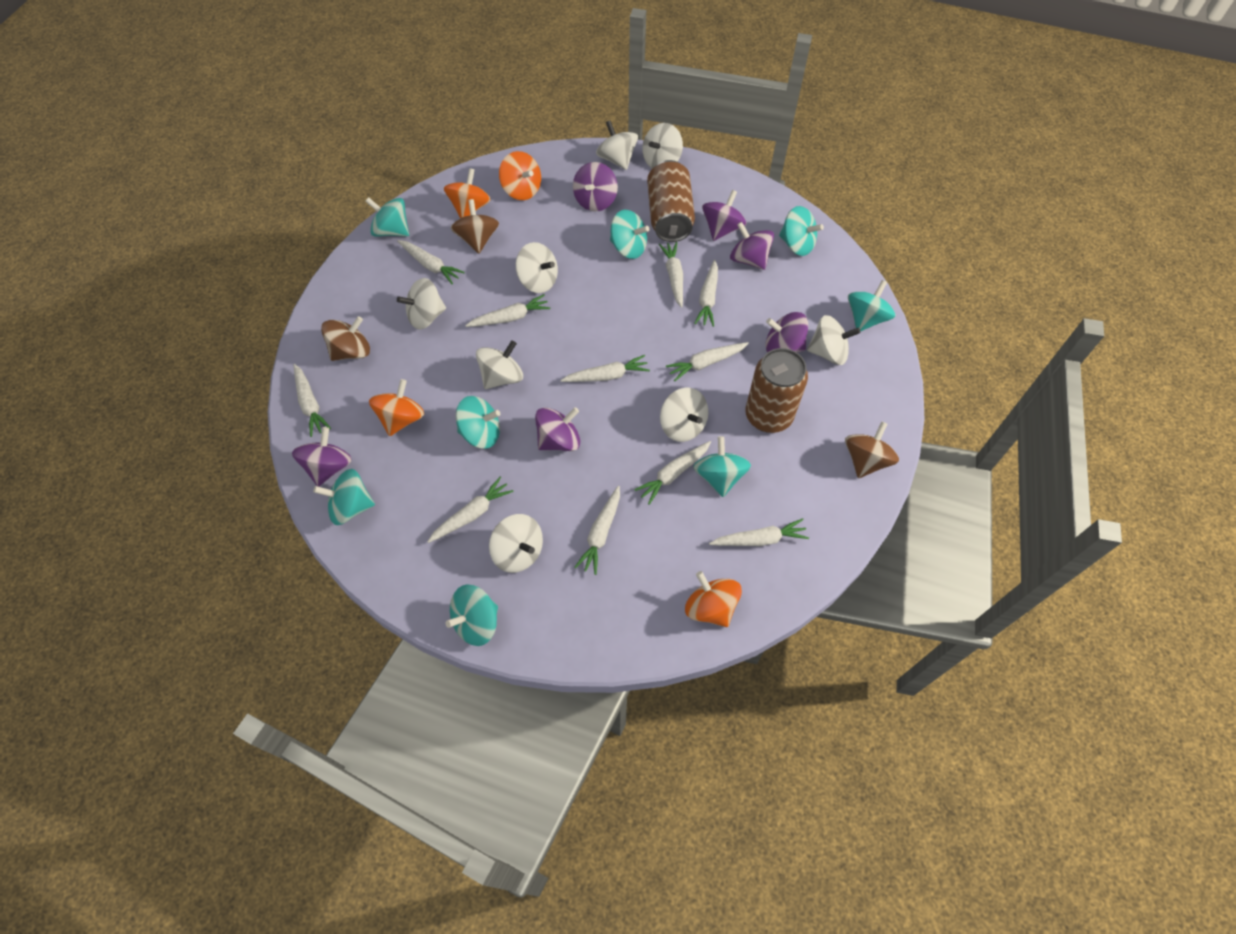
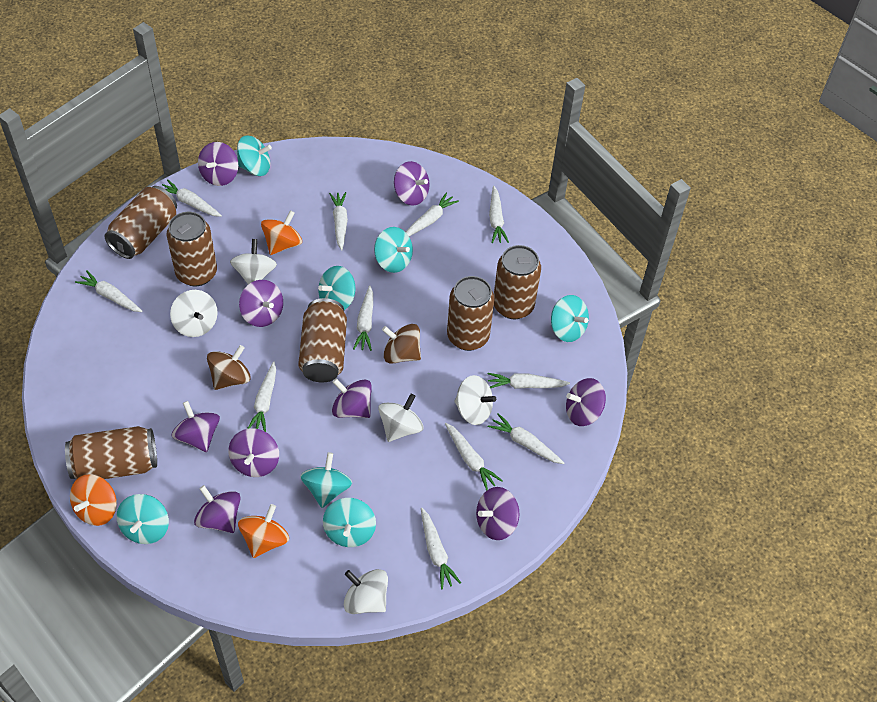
brown can: [647,160,695,242] [746,348,808,433] = 2 -> [65,426,157,480] [104,186,177,259] [166,212,217,286] [298,298,347,383] [447,276,494,351] [494,245,541,319] = 6
brown spinning top: [321,316,370,361] [451,199,499,253] [845,422,899,478] = 3 -> [207,345,251,390] [382,324,421,364] = 2
orange spinning top: [369,379,424,436] [444,168,491,218] [499,151,541,200] [685,571,742,627] = 4 -> [70,474,117,526] [238,504,289,558] [261,210,302,255] = 3
purple spinning top: [292,427,352,487] [535,407,580,451] [573,162,618,211] [702,190,747,241] [730,222,774,270] [766,312,808,353] = 6 -> [171,401,220,452] [194,485,241,533] [198,142,239,186] [228,428,279,477] [239,280,283,327] [332,378,372,418] [394,161,430,206] [476,487,520,540] [566,378,606,426] = 9
turquoise spinning top: [313,469,375,525] [365,197,409,237] [446,585,498,646] [456,396,500,449] [610,210,649,259] [693,436,751,497] [779,206,824,256] [848,280,895,332] = 8 -> [117,494,169,544] [237,135,272,176] [300,452,352,508] [318,266,355,310] [323,498,376,547] [374,227,413,273] [551,295,589,342] = 7
white spinning top: [397,278,446,329] [476,340,523,389] [489,514,543,573] [516,242,558,293] [596,120,638,170] [642,123,683,169] [660,388,708,442] [807,315,860,365] = 8 -> [170,290,218,337] [230,239,277,285] [344,569,388,614] [378,394,424,442] [455,375,496,425] = 5

